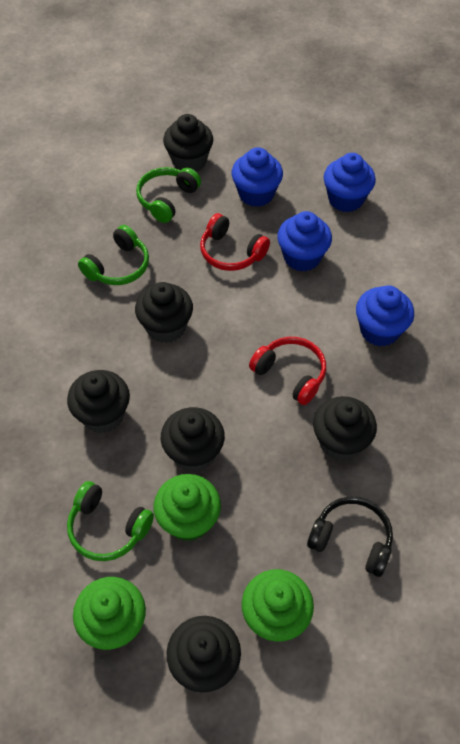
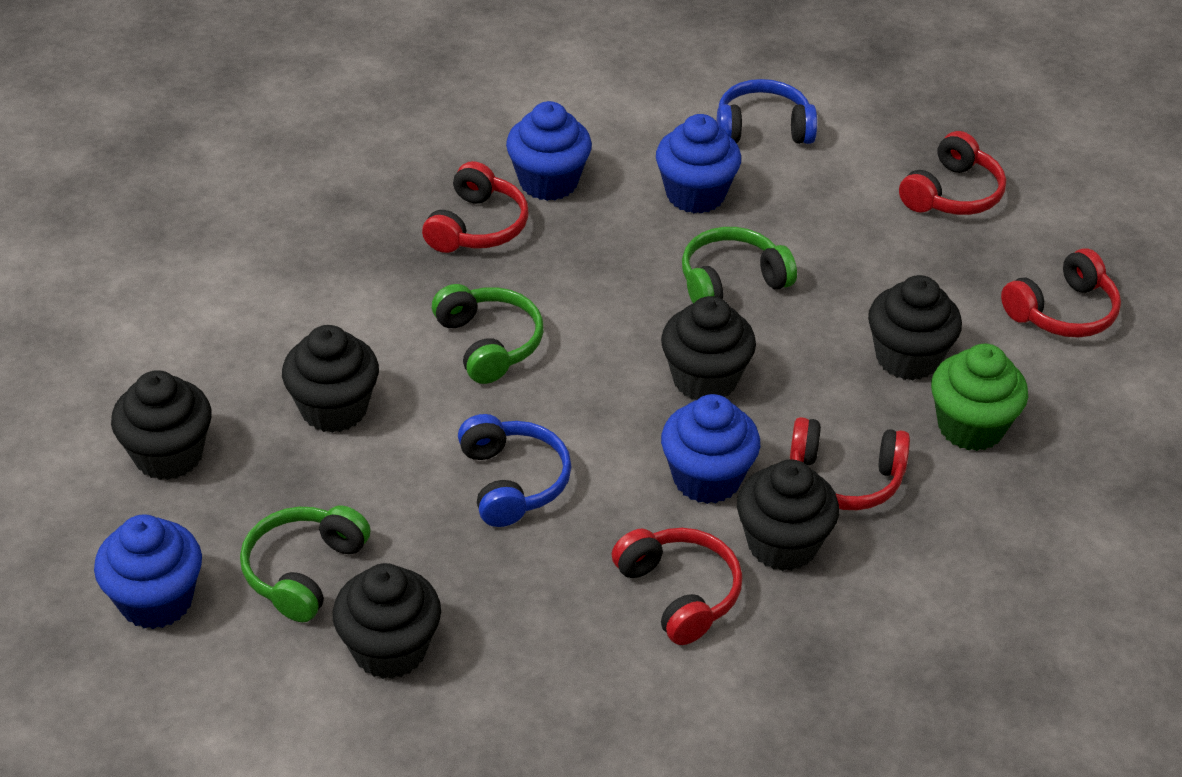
black headphones: [307,497,393,577] = 1 -> none = 0
blue headphones: none = 0 -> [458,414,571,527] [717,79,817,144] = 2
green cupcake: [73,577,146,650] [153,474,221,541] [242,569,314,642] = 3 -> [931,344,1028,451] = 1
red headphones: [200,213,270,271] [249,337,326,405] = 2 -> [422,161,529,253] [612,528,742,645] [790,417,910,510] [899,131,1006,215] [1001,248,1121,338] = 5

